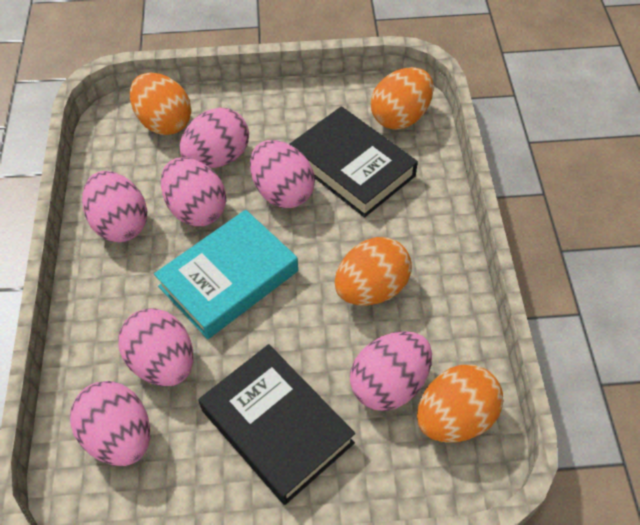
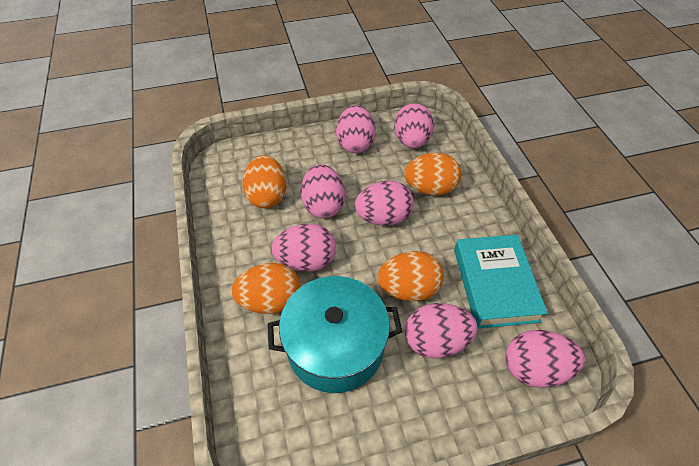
black book: [198,344,355,505] [289,106,418,217] = 2 -> none = 0
turquoise pot: none = 0 -> [268,276,402,393] = 1

